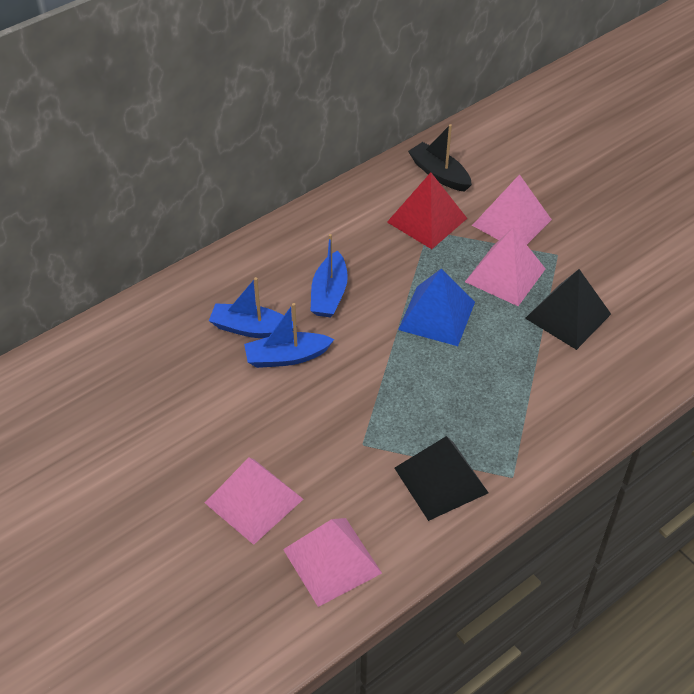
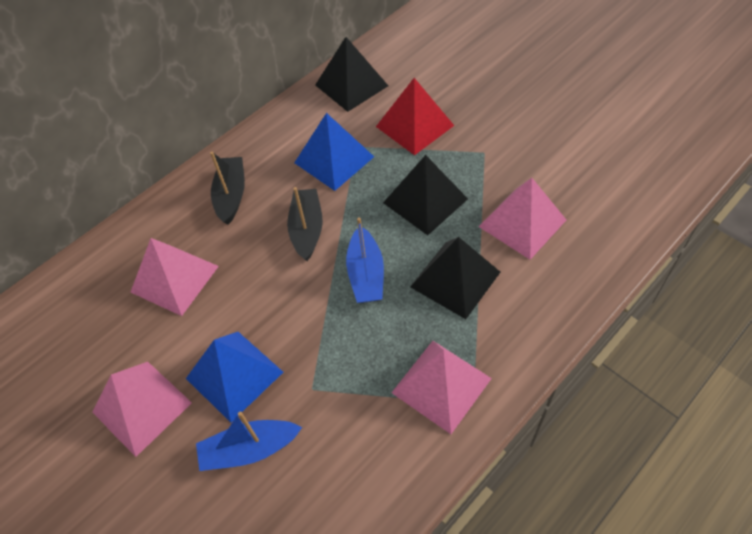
black boat: [408,124,472,192] = 1 -> [210,152,245,225] [287,187,323,261] = 2
black pyramid: [394,436,488,521] [525,269,611,350] = 2 -> [315,37,388,112] [383,155,468,235] [410,237,500,319] = 3
blue boat: [209,277,293,338] [244,303,334,368] [311,234,348,317] = 3 -> [196,411,302,471] [346,217,384,303] = 2
blue pyramid: [398,268,475,346] = 1 -> [186,332,283,423] [294,113,374,191] = 2

